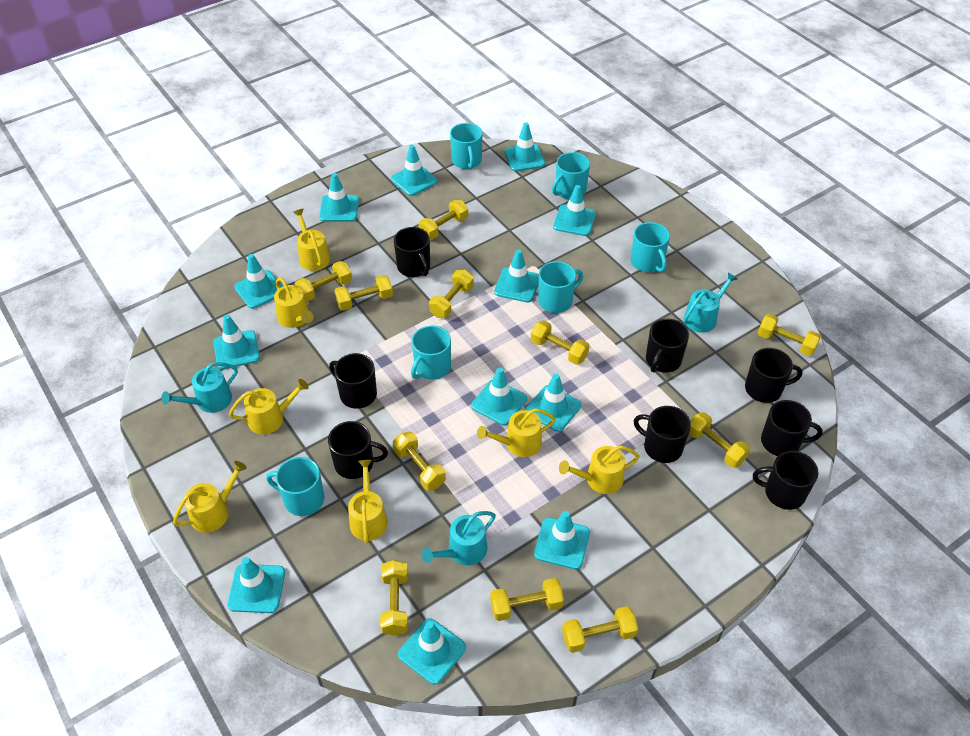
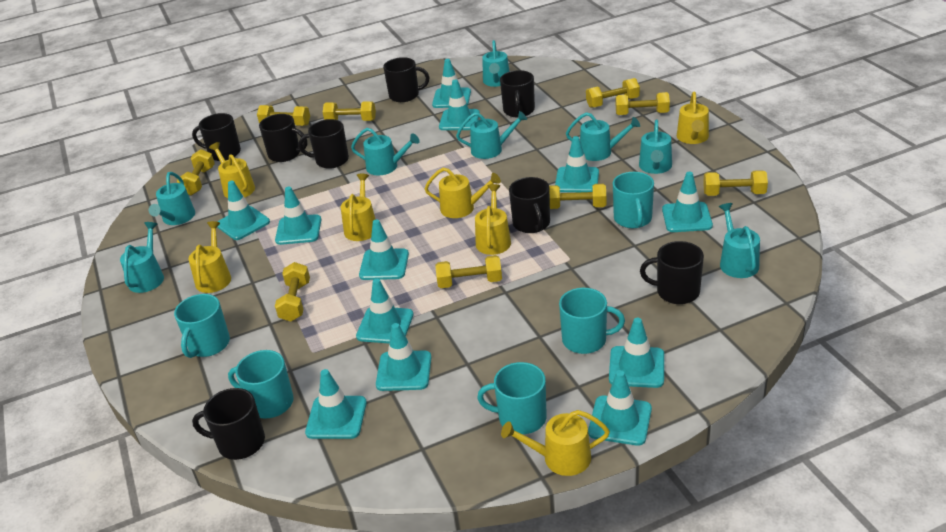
turquoise mug: [266,457,324,516] [411,326,451,380] [450,123,483,169] [538,261,583,313] [552,152,590,199] [631,222,670,272] = 6 -> [174,294,230,358] [228,350,294,419] [477,362,547,434] [559,288,625,354] [613,172,654,228] = 5
turquoise watering can: [162,362,238,413] [422,511,496,565] [684,272,738,333] = 3 -> [120,222,164,293] [149,172,195,225] [351,128,420,175] [456,111,527,159] [482,40,510,87] [566,112,640,161] [639,120,672,174] [719,203,760,278] = 8
yellow dumbbell: [295,261,352,302] [334,275,393,311] [380,560,408,636] [393,432,446,491] [419,200,468,240] [429,270,474,318] [490,578,564,621] [531,320,590,365] [562,606,638,653] [689,412,750,468] [758,314,821,356] = 11 -> [177,149,215,196] [257,105,310,126] [275,262,310,322] [323,101,376,121] [435,255,502,288] [549,184,606,209] [586,78,640,108] [616,92,670,115] [703,170,768,196] = 9

